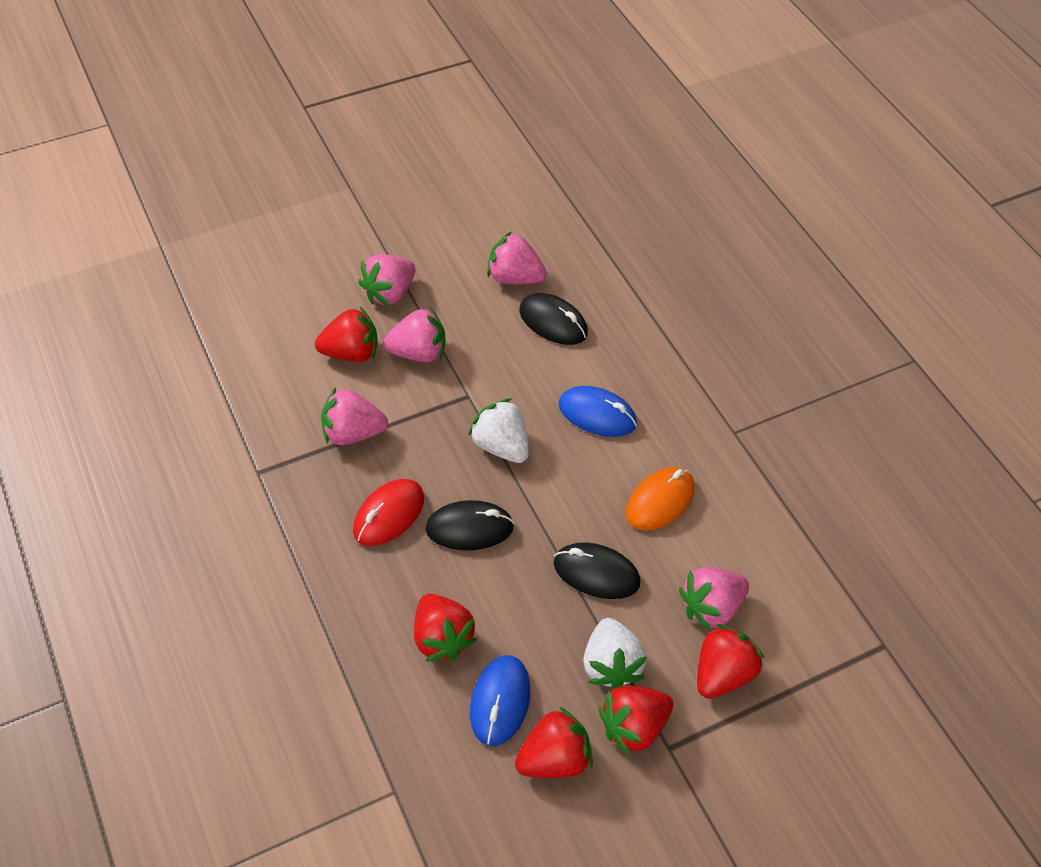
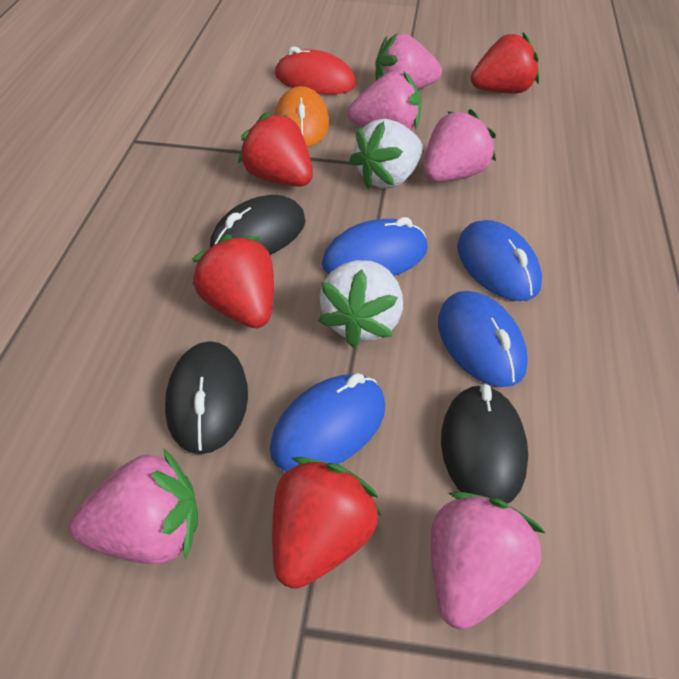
blue mouse: [470,655,530,746] [558,386,637,437] = 2 -> [270,373,385,472] [322,217,428,276] [438,291,528,387] [457,220,542,301] = 4
red strawberry: [315,307,378,362] [414,594,478,662] [515,706,593,778] [598,686,673,756] [697,624,764,699] = 5 -> [192,234,274,328] [238,112,313,186] [272,457,381,589] [471,32,539,93] = 4

